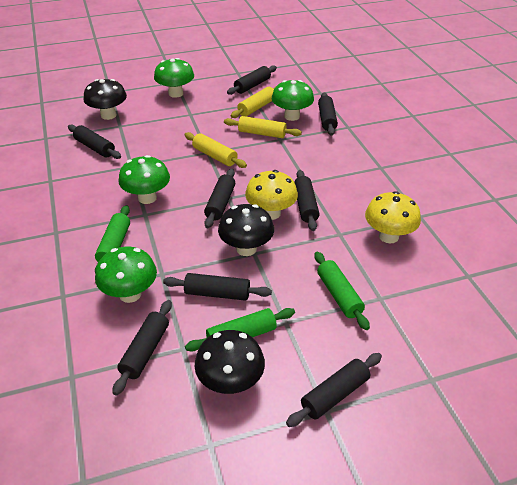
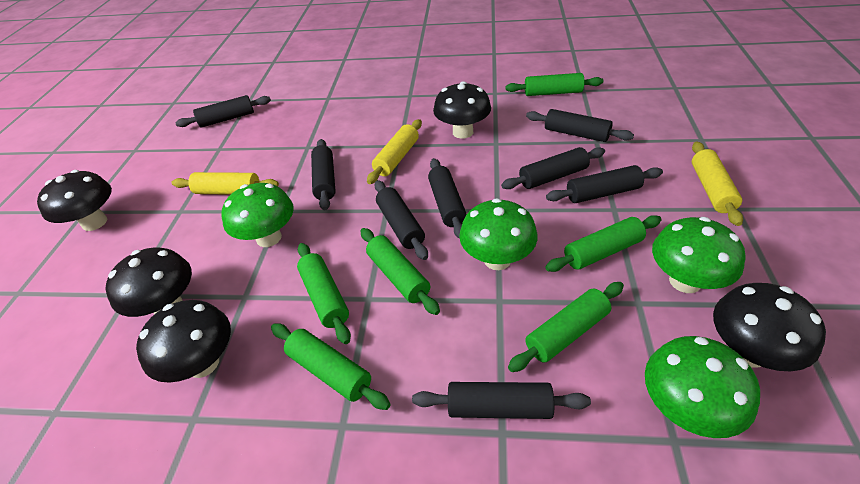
black mushroom: [84,79,127,120] [194,330,265,394] [218,204,274,256] = 3 -> [37,170,112,231] [105,248,192,317] [136,300,231,383] [433,81,491,139] [713,283,826,372] = 5
green rolling pin: [95,205,130,271] [185,308,295,352] [314,251,370,330] = 3 -> [271,323,391,410] [297,243,351,344] [361,228,440,315] [505,73,603,96] [508,282,624,372] [545,215,662,272] = 6
yellow mushroom: [245,170,298,220] [365,191,421,243] = 2 -> none = 0

